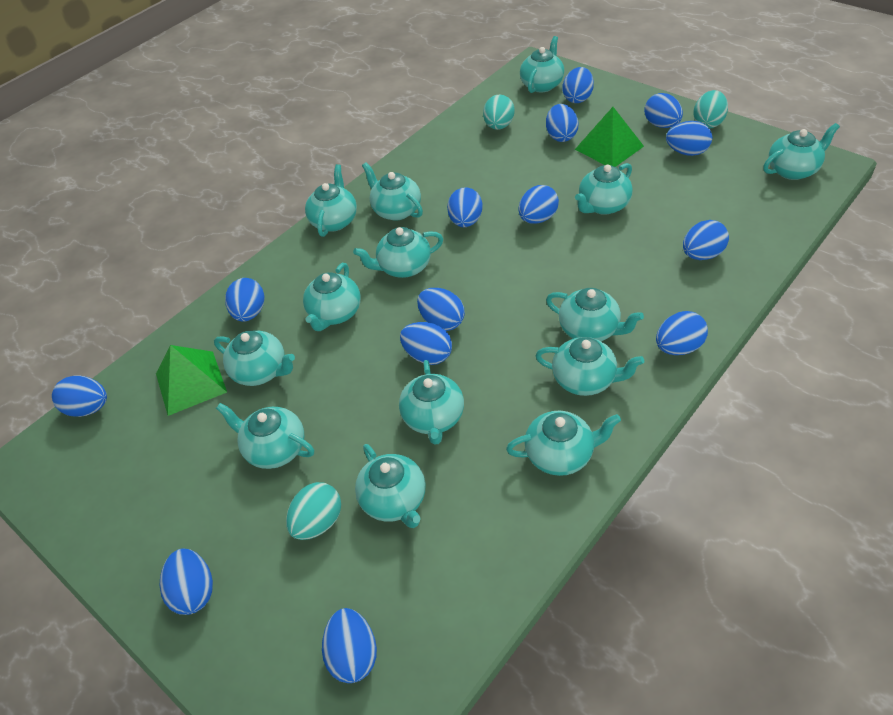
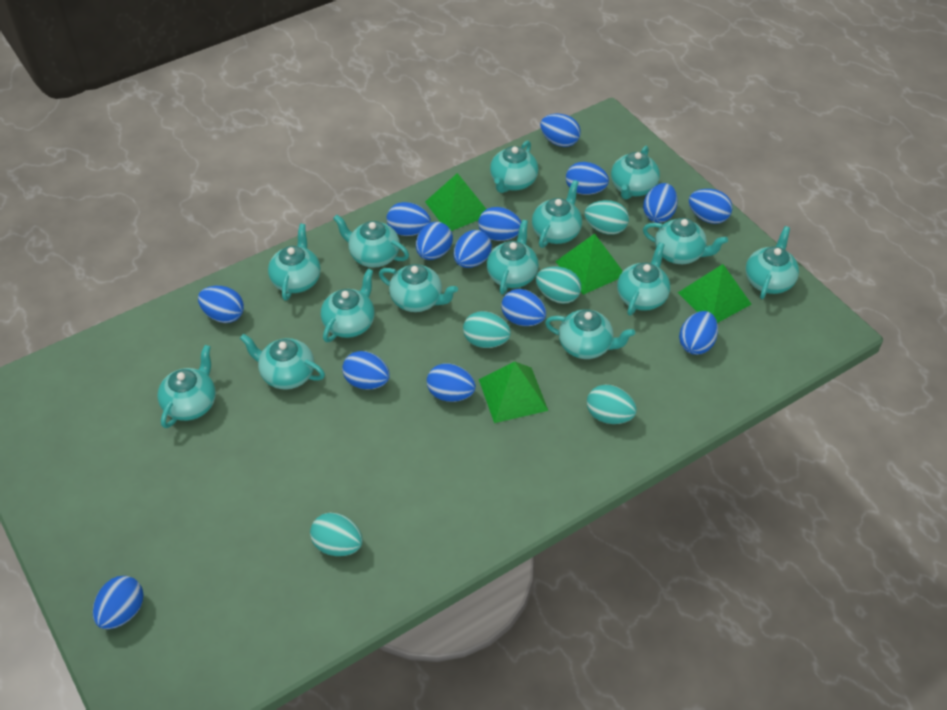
green pyramid: [156,345,227,416] [575,107,644,167] = 2 -> [425,173,486,231] [479,362,548,423] [555,234,623,295] [678,264,752,323] = 4
turquoise egg: [286,482,341,540] [483,95,515,130] [693,90,728,129] = 3 -> [310,513,362,556] [463,311,511,348] [536,267,581,304] [584,200,629,235] [587,385,637,424] = 5

